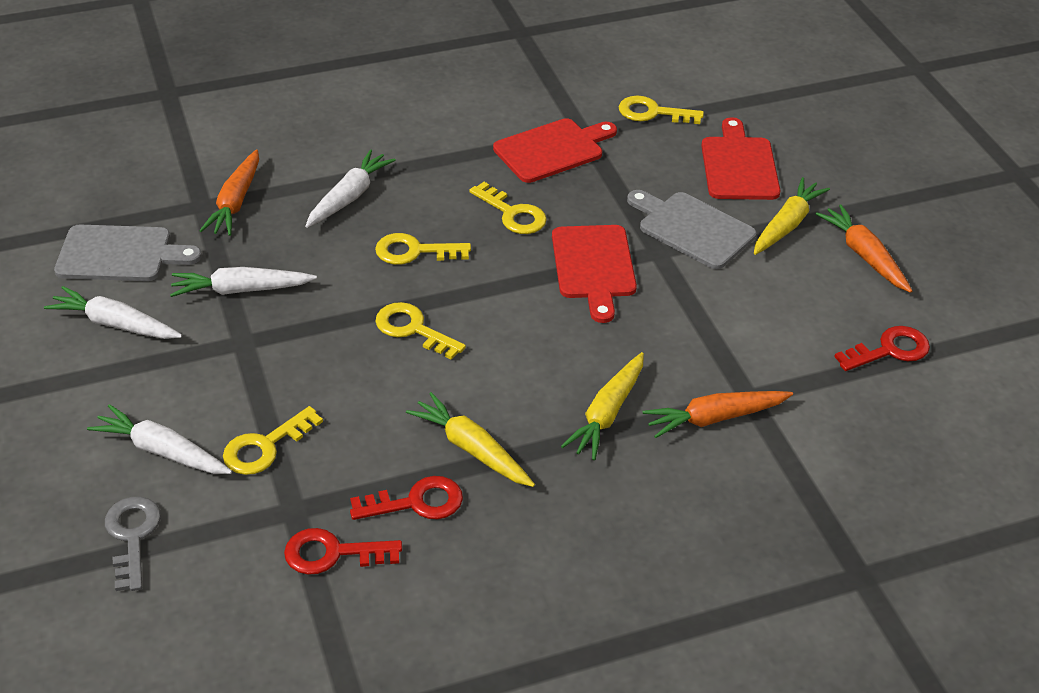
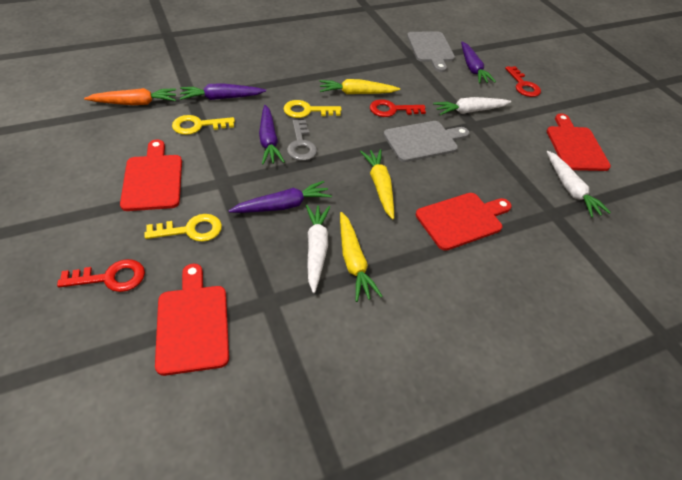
orange carrot: [199,150,259,236] [643,391,793,438] [816,204,912,293] = 3 -> [84,88,176,105] = 1
purple carrot: none = 0 -> [180,83,266,100] [228,181,332,213] [259,105,285,164] [461,42,496,83] = 4
red cutting board: [493,118,617,183] [552,225,637,323] [701,117,780,200] = 3 -> [120,140,182,211] [155,264,229,376] [416,193,512,251] [547,113,611,171] = 4
white carrot: [44,286,182,339] [87,404,232,474] [170,267,317,297] [305,150,396,228] = 4 -> [306,205,330,293] [433,97,511,115] [547,151,611,218] = 3
yellow key: [223,406,323,475] [375,233,471,265] [375,302,466,360] [469,182,547,234] [619,96,704,124] = 5 -> [144,214,222,242] [172,115,235,135] [283,100,342,118] = 3

